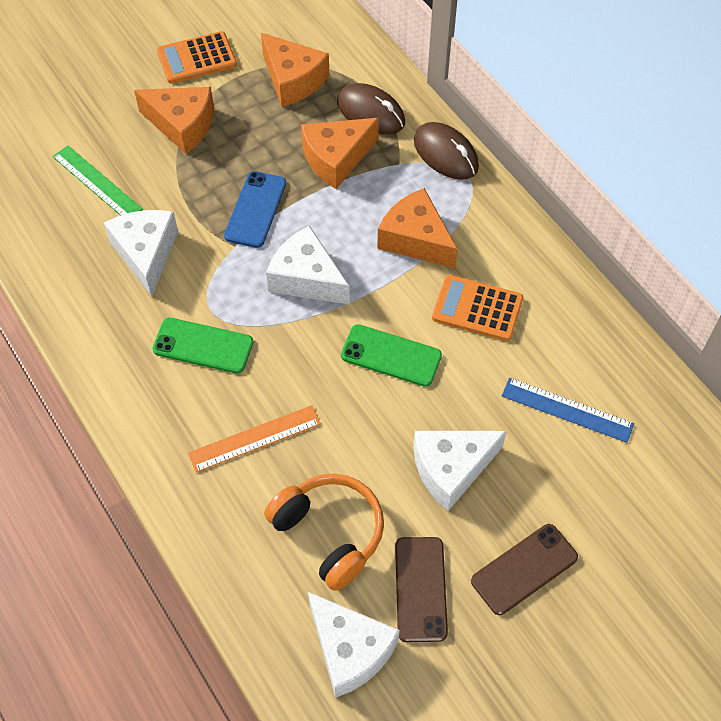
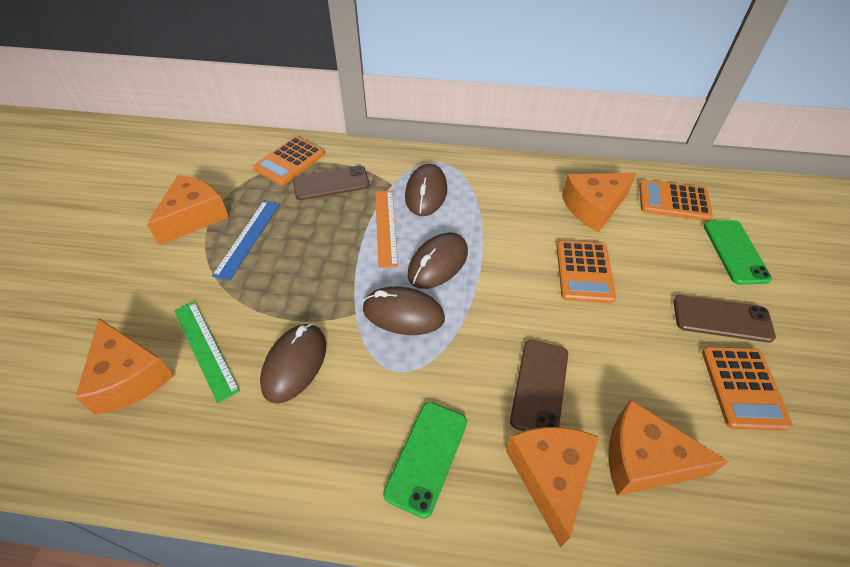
blue phone: [224,171,286,248] = 1 -> none = 0
brown mouse: [337,83,405,135] [414,122,479,180] = 2 -> [260,324,326,403] [363,286,445,335] [405,164,447,216] [408,232,468,289] = 4
brown phone: [395,537,448,642] [471,524,578,615] = 2 -> [293,165,370,200] [510,340,568,431] [673,295,776,343] = 3
orange calculator: [157,31,237,84] [432,275,523,341] = 2 -> [253,136,325,185] [557,241,616,303] [639,180,713,221] [702,347,793,431] = 4
orange cheese: [134,87,214,154] [261,33,329,107] [301,118,379,189] [377,188,458,268] = 4 -> [75,318,174,415] [147,175,229,245] [506,427,599,548] [562,173,636,232] [608,399,729,496] = 5
orange headphones: [264,474,384,591] = 1 -> none = 0
white cheese: [104,210,178,296] [266,226,350,305] [308,592,400,698] [413,431,507,511] = 4 -> none = 0

